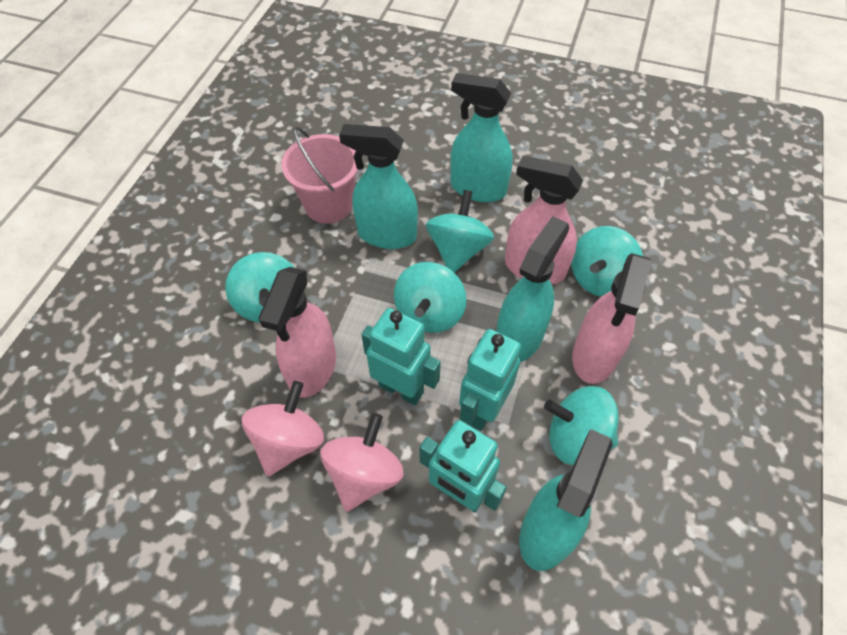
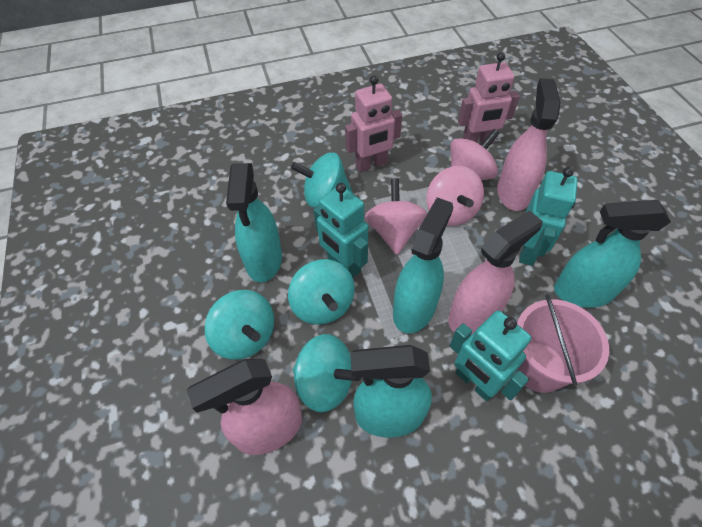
pink robot: none = 0 -> [345,75,402,172] [458,52,520,144] = 2
pink spinning top: [242,381,324,476] [320,413,404,512] = 2 -> [365,179,427,255] [427,166,484,226] [450,129,499,180] = 3
turquoise spinning top: [225,252,295,323] [394,262,467,333] [426,190,494,273] [544,386,618,465] [571,226,643,297] = 5 -> [205,290,274,360] [288,259,355,325] [291,152,353,207] [293,334,361,412] = 4

